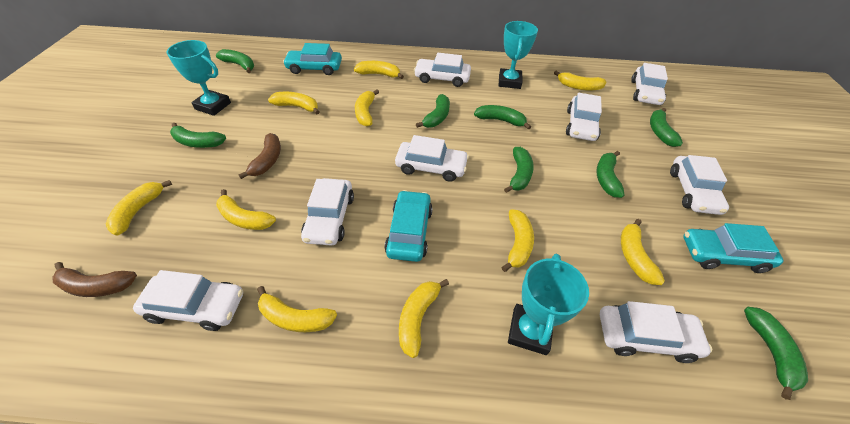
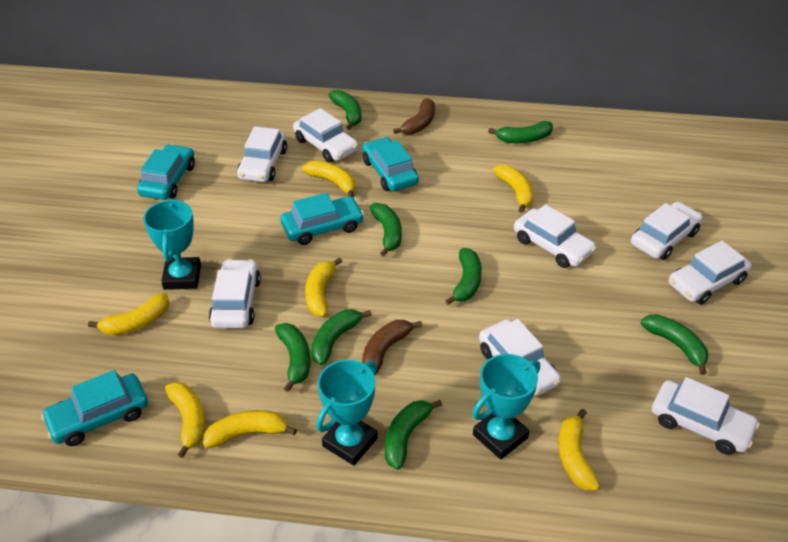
turquoise car: [283,43,342,75] [385,190,433,262] [683,223,783,273] = 3 -> [41,370,148,446] [137,144,195,200] [280,193,364,245] [362,137,419,191] = 4
yellow banana: [106,180,172,235] [216,189,276,230] [257,286,337,332] [268,92,319,114] [354,61,404,79] [355,90,379,127] [399,279,449,358] [502,209,534,272] [554,71,606,91] [621,219,665,285] = 10 -> [88,293,170,335] [165,382,205,458] [203,410,297,448] [302,161,355,198] [305,257,342,316] [493,165,534,213] [558,409,600,490] = 7

